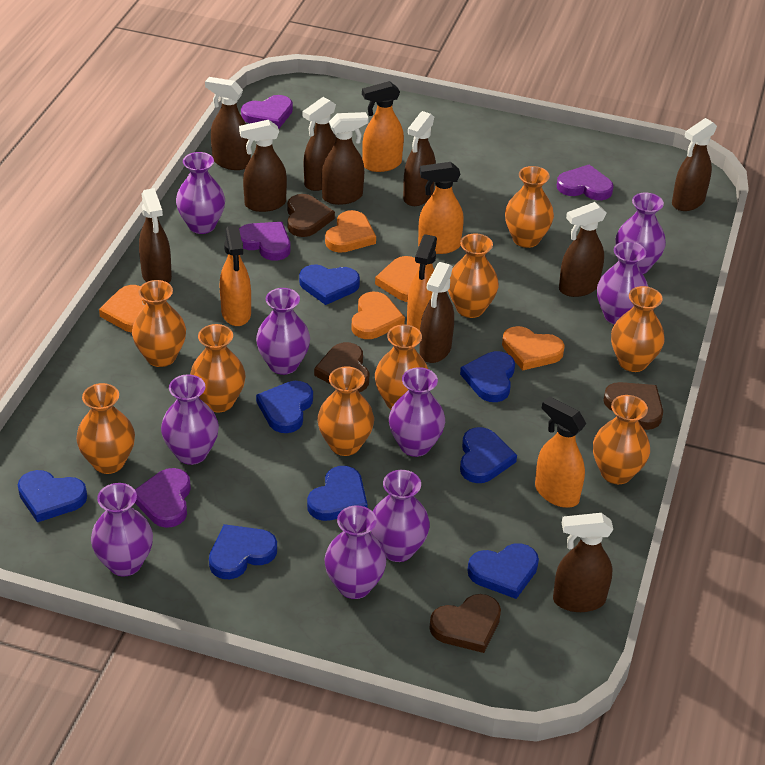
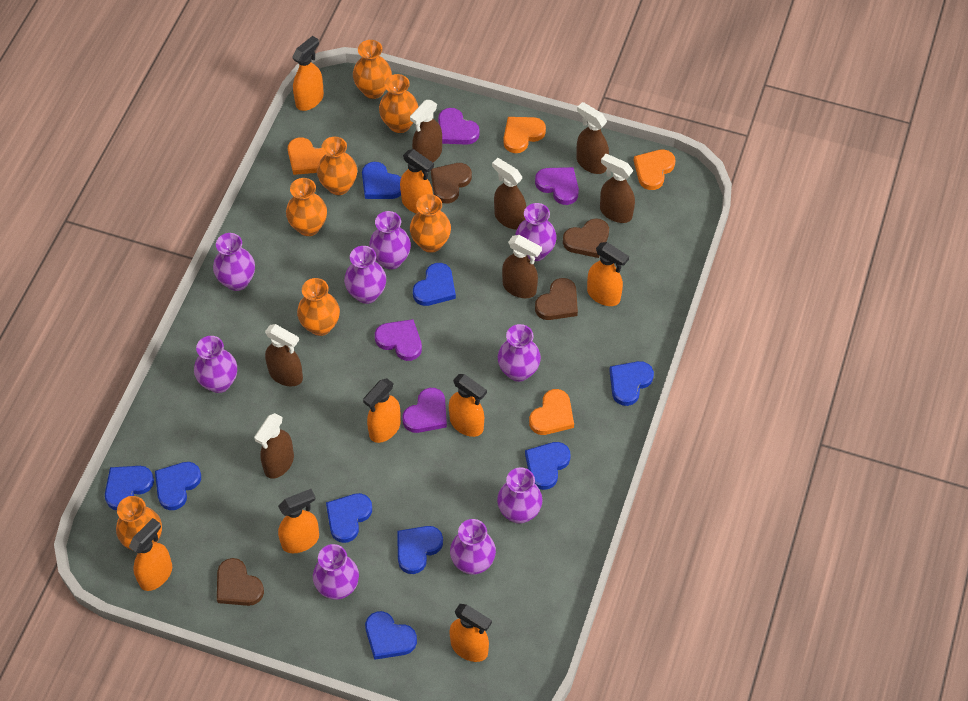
blue heart: [18,470,87,522] [209,524,277,579] [256,381,313,433] [299,264,360,305] [307,466,368,521] [460,351,515,402] [460,427,517,483] [467,543,539,599] = 8 -> [105,466,154,510] [155,462,201,510] [326,493,372,543] [362,162,401,199] [365,611,417,660] [397,526,443,574] [413,263,456,306] [525,442,571,490] [609,361,654,406] = 9
brown spray bottle: [139,188,172,283] [205,77,251,170] [239,120,287,212] [303,97,336,191] [322,112,369,205] [403,111,436,206] [419,262,454,363] [553,513,613,612] [559,202,607,297] [672,118,717,211] = 10 -> [254,413,294,479] [265,324,303,387] [410,100,442,162] [492,158,526,229] [502,235,542,298] [576,102,609,174] [600,154,635,223] = 7
orange heart: [99,285,147,333] [325,210,376,253] [352,292,405,339] [375,256,420,302] [502,326,565,371] = 5 -> [288,137,325,175] [504,117,546,153] [529,389,574,435] [634,149,675,190] = 4
orange spray bottle: [220,225,251,326] [362,81,404,172] [407,234,437,331] [418,162,464,254] [535,396,586,508] = 5 -> [129,518,172,591] [278,489,319,553] [292,36,324,111] [363,378,401,443] [400,149,434,213] [449,374,487,437] [449,604,492,662] [587,242,629,306] = 8
orange vase: [76,383,135,474] [132,280,186,367] [190,324,246,413] [317,366,374,456] [375,325,428,409] [448,233,499,318] [505,166,554,248] [593,395,650,484] [611,286,665,372] = 9 -> [116,496,162,550] [286,178,327,236] [297,278,340,336] [317,137,357,195] [353,40,392,99] [379,74,418,133] [410,194,451,253] = 7

